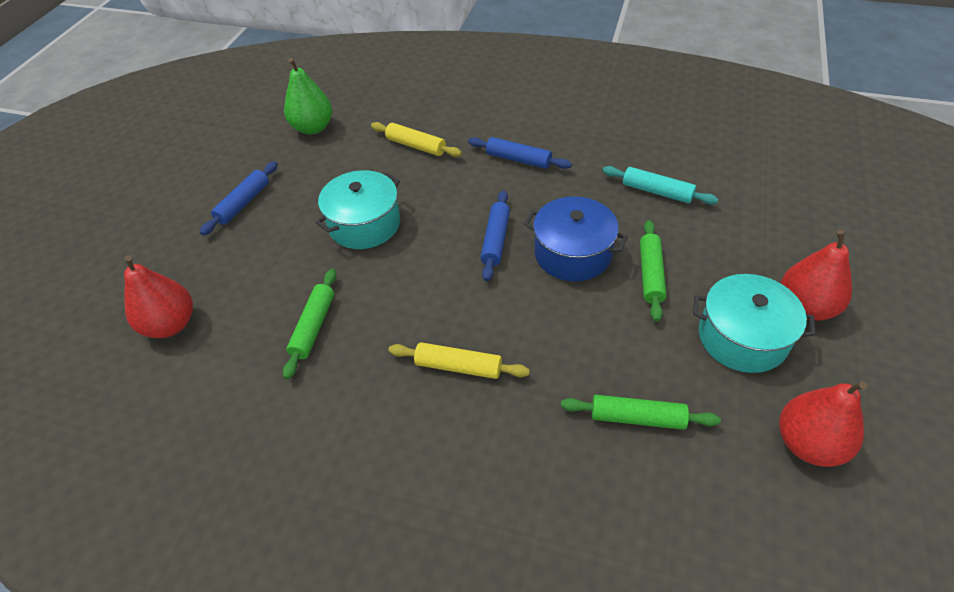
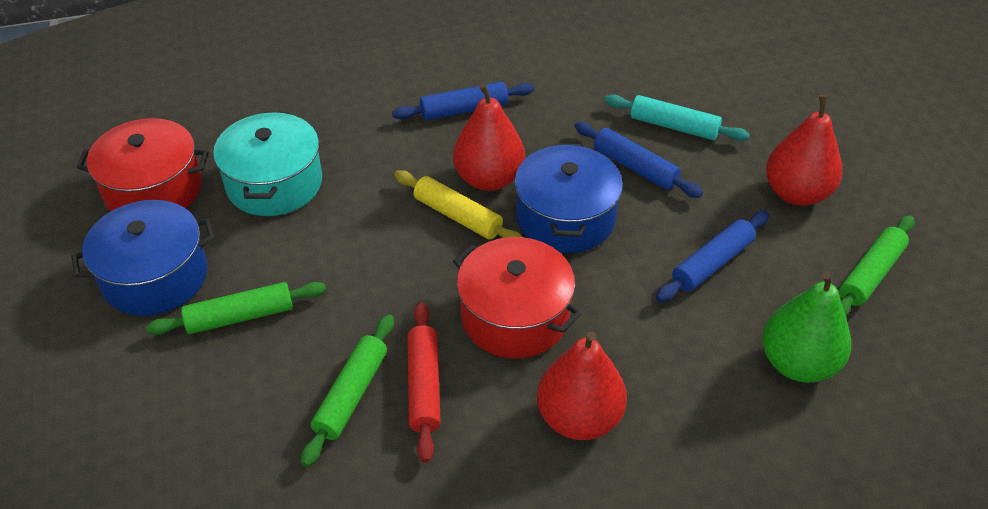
blue pot: [524,196,628,282] = 1 -> [71,200,215,316] [514,143,623,253] = 2
red pot: none = 0 -> [77,118,209,212] [453,237,581,358] = 2
red rolling pin: none = 0 -> [407,302,441,463] = 1
turquoise pot: [316,170,400,249] [693,274,816,373] = 2 -> [213,112,322,216] = 1
yellow rolling pin: [371,122,462,157] [388,342,530,379] = 2 -> [394,170,522,240] = 1

